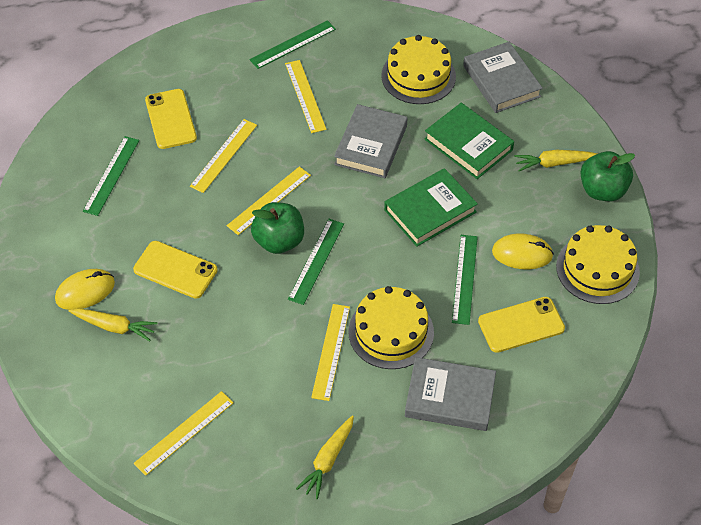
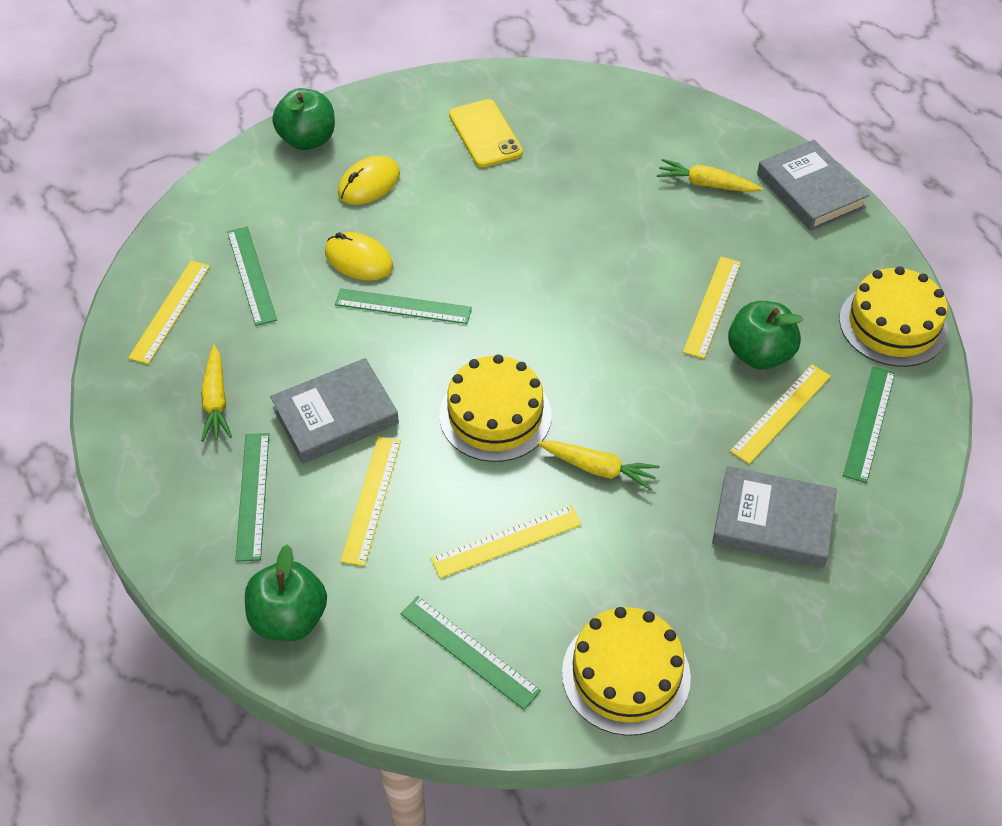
green apple: [251,202,304,254] [580,151,635,201] = 2 -> [245,544,327,641] [272,88,335,150] [728,301,803,370] = 3
green book: [384,168,478,247] [425,103,514,179] = 2 -> none = 0
green ruler: [83,136,139,216] [249,20,336,69] [288,219,344,305] [452,235,478,325] = 4 -> [227,227,277,326] [235,433,269,562] [335,288,472,324] [400,596,541,710] [843,366,895,483] = 5
yellow phone: [133,241,218,299] [145,89,197,149] [478,297,565,353] = 3 -> [449,99,523,167] = 1

